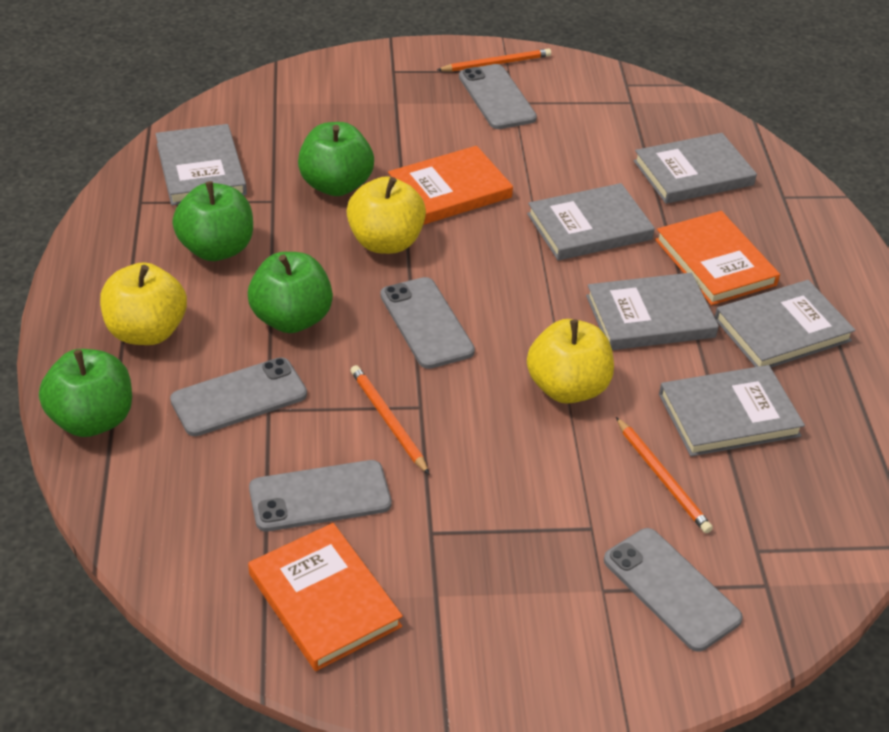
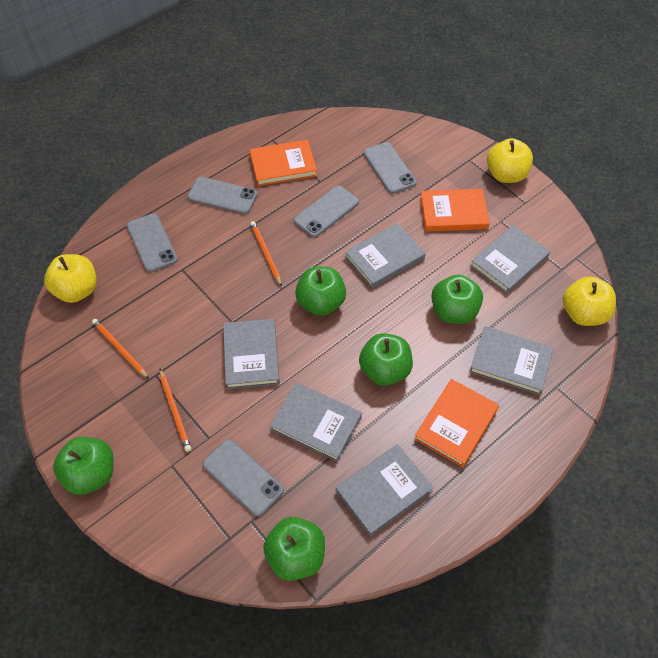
green apple: [39,349,132,437] [172,181,253,261] [248,252,333,333] [298,122,374,196] = 4 -> [53,437,113,495] [263,517,325,581] [295,267,346,316] [359,333,413,386] [431,275,483,324] = 5

